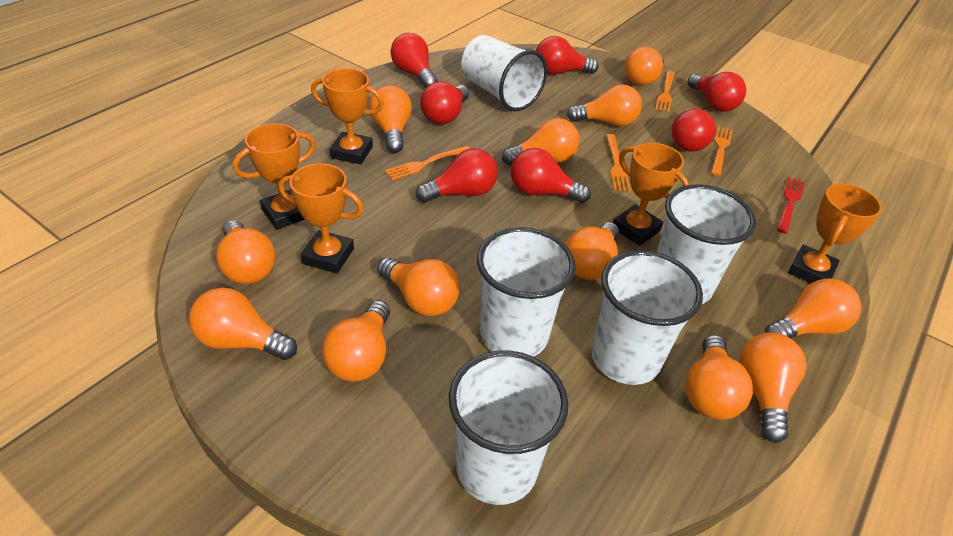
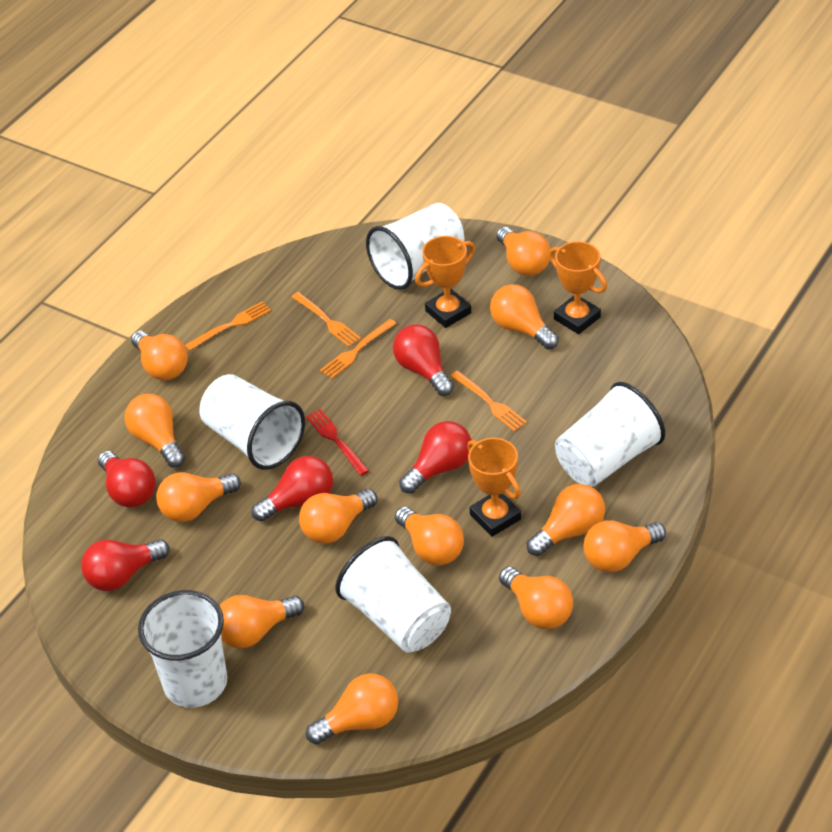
orange trophy: [233,123,316,230] [279,163,364,273] [311,68,384,164] [613,143,689,246] [788,184,882,283] = 5 -> [415,236,475,328] [467,438,521,537] [549,241,607,334] = 3
red light bulb: [391,33,438,88] [416,148,498,203] [420,81,469,124] [511,148,591,203] [536,36,599,75] [671,109,716,152] [688,72,746,112] = 7 -> [81,539,169,591] [98,451,156,507] [251,456,333,522] [393,324,454,396] [399,421,471,494] = 5

